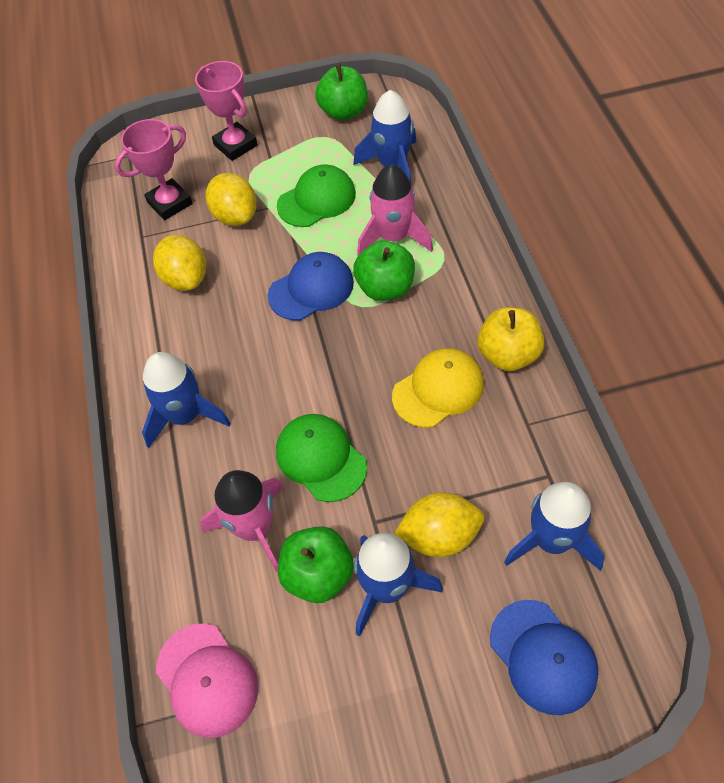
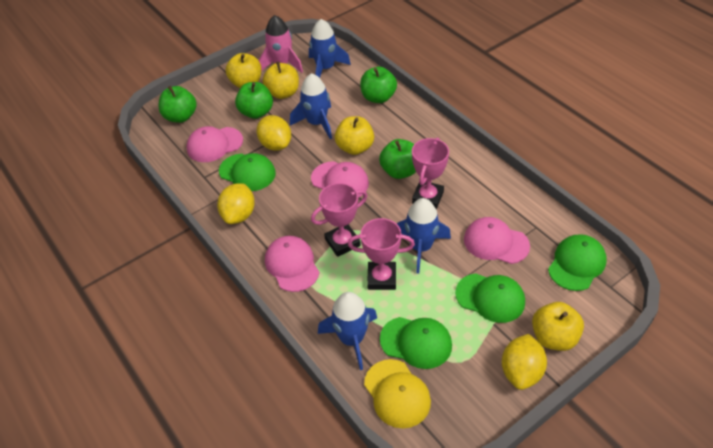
blue cap: [268,252,354,320] [490,600,598,715] = 2 -> none = 0
green apple: [278,526,354,603] [315,64,368,121] [353,240,415,301] = 3 -> [159,86,197,123] [235,82,273,119] [360,67,397,103] [379,139,416,179] = 4
green cap: [276,414,367,502] [277,165,356,227] = 2 -> [219,153,276,191] [380,317,452,369] [455,273,525,323] [548,234,607,291] = 4
pink cap: [156,624,258,738] = 1 -> [186,126,243,162] [265,236,320,292] [311,161,369,198] [464,217,530,264] = 4
pink rocket: [200,470,284,573] [357,165,433,256] = 2 -> [259,15,303,73] = 1
pink trophy: [115,119,192,220] [195,61,257,161] = 2 -> [311,183,367,257] [348,218,415,290] [412,137,449,209] = 3
yellow apple: [477,307,545,371] = 1 -> [226,53,261,88] [262,61,299,99] [335,116,374,155] [532,302,584,351] = 4

